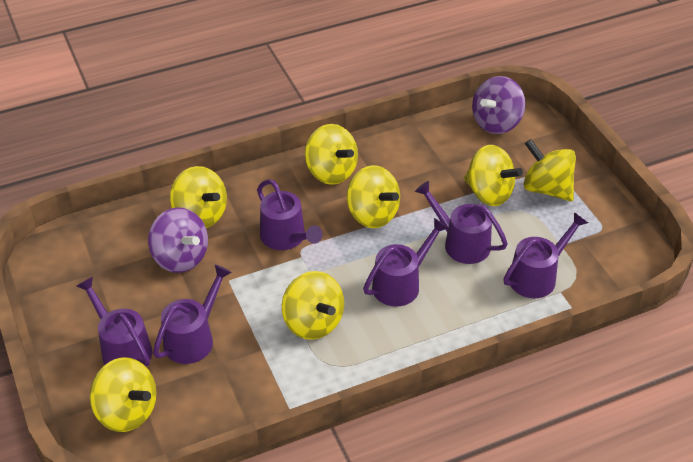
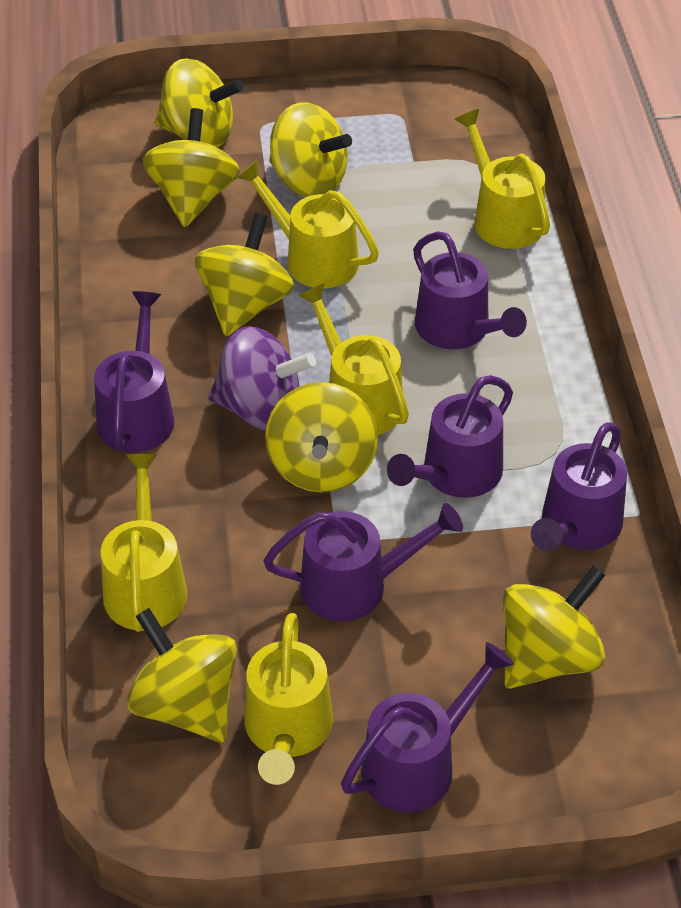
purple spinning top: [148,208,208,273] [472,76,526,134] = 2 -> [209,327,316,431] = 1
yellow watering can: none = 0 -> [101,454,187,632] [236,160,379,288] [244,613,333,785] [298,283,409,435] [454,109,550,249] = 5

